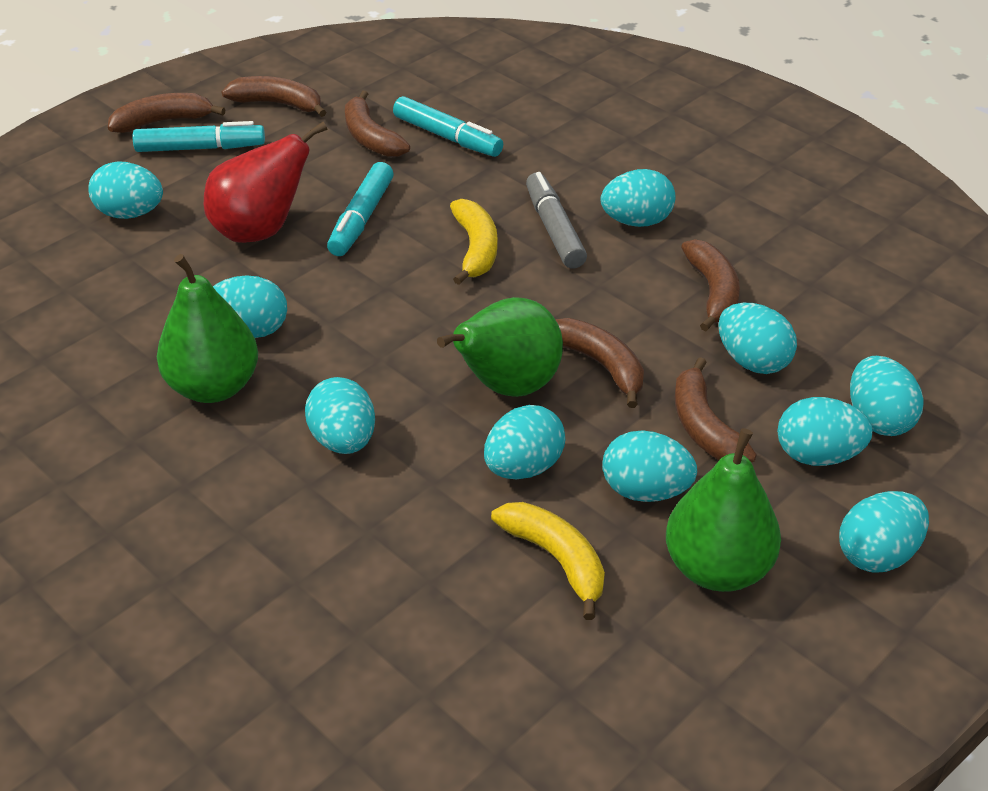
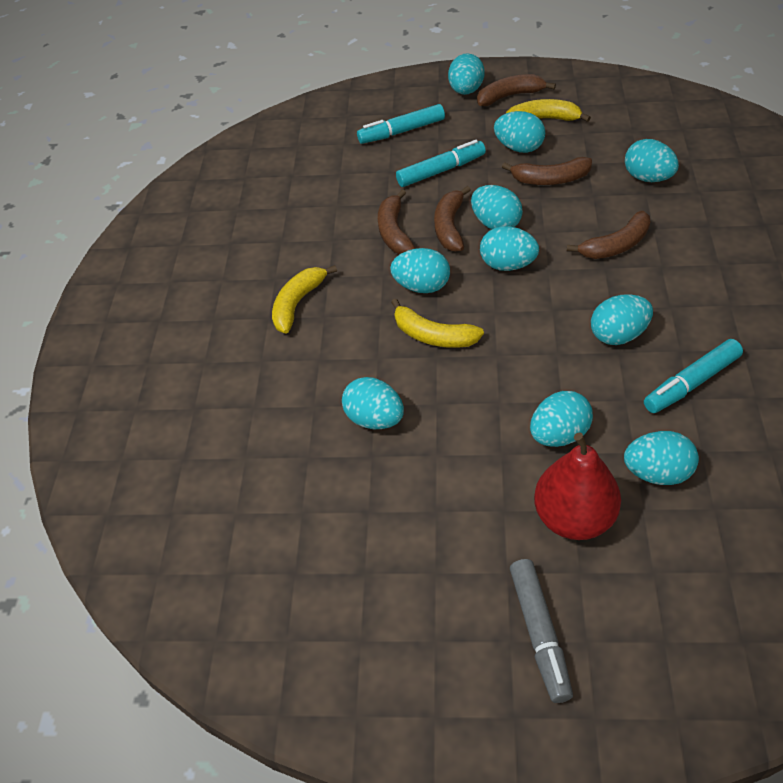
brown banana: [108,93,226,133] [222,76,326,117] [345,90,410,157] [556,318,644,408] [675,357,757,462] [681,239,740,331] = 6 -> [378,189,415,254] [434,186,471,252] [477,74,556,106] [502,157,592,185] [567,211,651,259] = 5
green pear: [157,254,258,403] [437,297,563,397] [666,428,781,592] = 3 -> none = 0
yellow banana: [450,199,497,285] [491,502,605,620] = 2 -> [272,265,337,334] [391,299,484,348] [506,99,591,122] = 3

